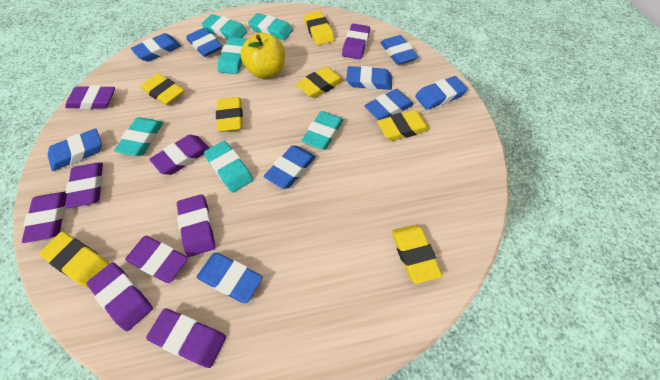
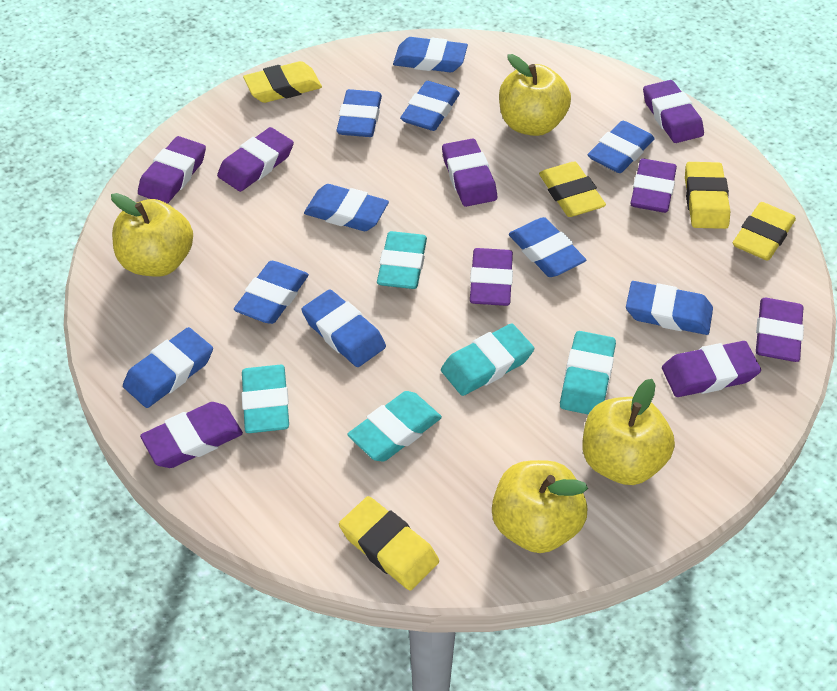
blue eraser: [48,128,102,171] [131,33,181,62] [186,28,222,57] [197,253,263,303] [264,145,316,189] [346,66,392,90] [365,89,414,120] [380,35,419,65] [415,76,468,110] = 9 -> [123,327,213,408] [234,261,309,324] [301,290,386,367] [304,184,389,231] [336,89,382,137] [393,37,468,72] [400,81,460,131] [509,217,586,277] [588,121,655,173] [626,281,713,335] = 10
turquoise eraser: [114,118,163,156] [202,14,247,39] [204,141,253,193] [218,37,247,74] [248,13,293,40] [302,111,344,150] = 6 -> [242,365,289,433] [347,391,442,462] [377,231,427,289] [441,323,534,396] [560,331,616,415] = 5
yellow apple: [241,33,285,79] = 1 -> [111,193,193,277] [492,460,588,553] [499,54,571,136] [582,379,675,485] = 4
yellow eraser: [39,232,110,288] [140,73,184,105] [216,97,243,132] [296,67,344,98] [304,11,334,45] [377,110,430,141] [391,225,442,284] = 7 -> [243,61,322,103] [339,496,439,591] [539,162,606,217] [685,162,730,229] [733,202,796,261] = 5

